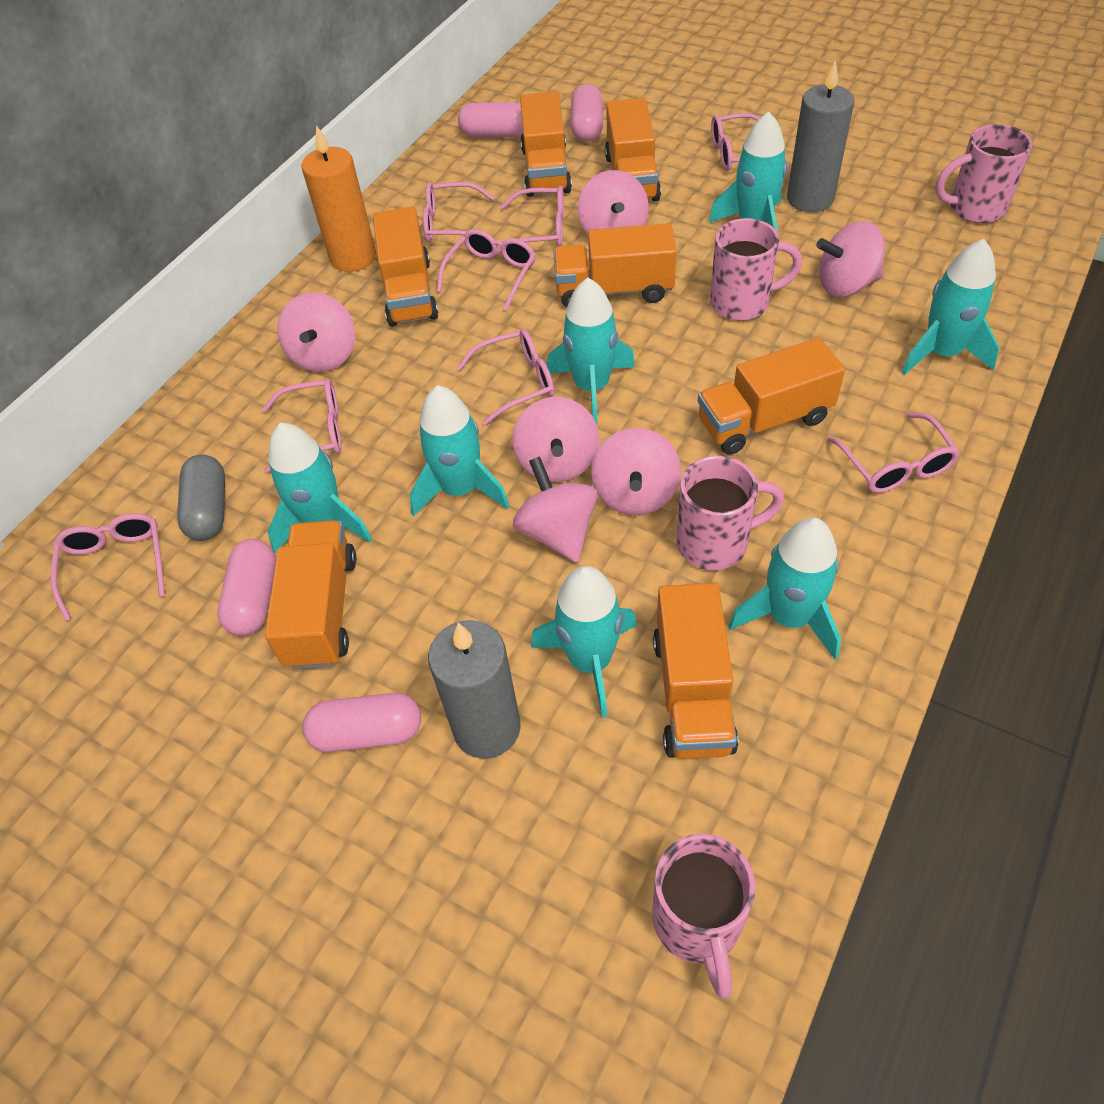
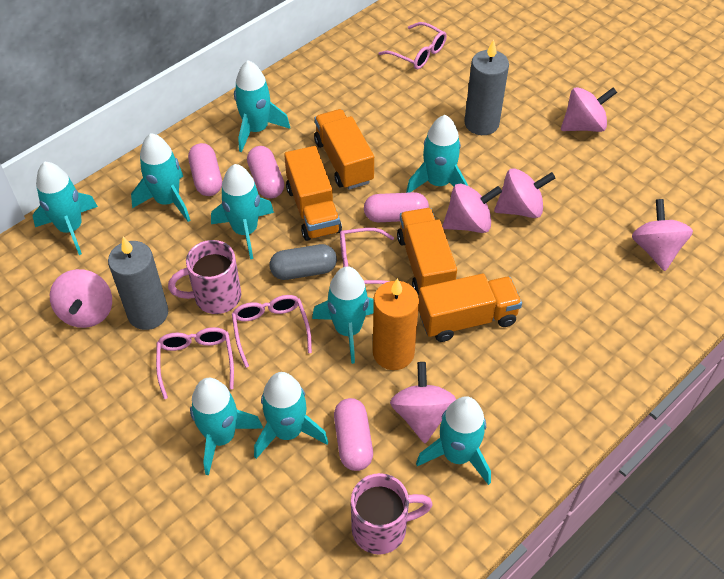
orange truck: [265,520,356,669] [373,206,438,327] [520,91,572,197] [553,223,677,308] [605,98,661,201] [653,583,739,759] [698,338,845,455] = 7 -> [284,146,342,241] [314,109,374,190] [397,208,457,295] [418,274,522,342] = 4
pink glasses: [51,513,165,621] [262,379,341,473] [423,182,494,243] [437,229,536,311] [457,329,554,425] [497,186,564,255] [711,113,789,171] [828,412,960,493] = 8 -> [156,327,234,399] [232,295,312,368] [340,228,394,284] [378,22,447,69] = 4
pink mug: [652,834,755,998] [676,456,784,571] [710,218,802,320] [935,124,1032,223] = 4 -> [168,240,241,314] [351,473,433,555] = 2
turquoise rocket: [268,423,372,553] [410,385,509,516] [531,566,637,718] [547,278,635,425] [709,111,787,233] [729,517,841,659] [901,239,999,375] = 7 -> [32,162,98,255] [131,133,190,222] [190,378,263,476] [211,164,274,259] [234,60,290,152] [254,372,328,459] [312,266,374,364] [406,115,468,193] [416,396,491,485] = 9

